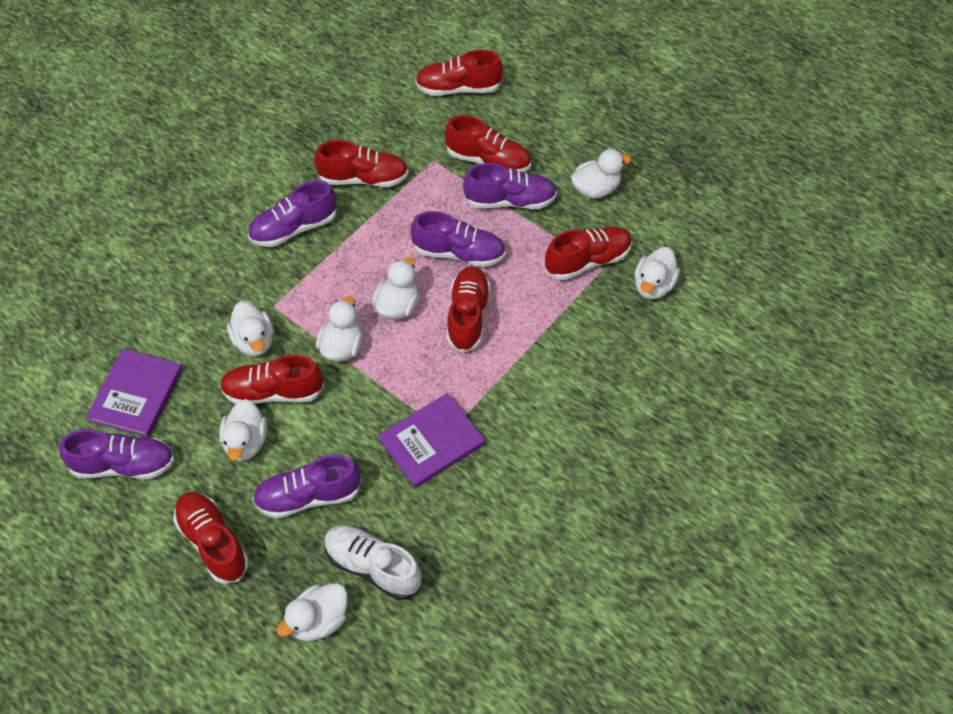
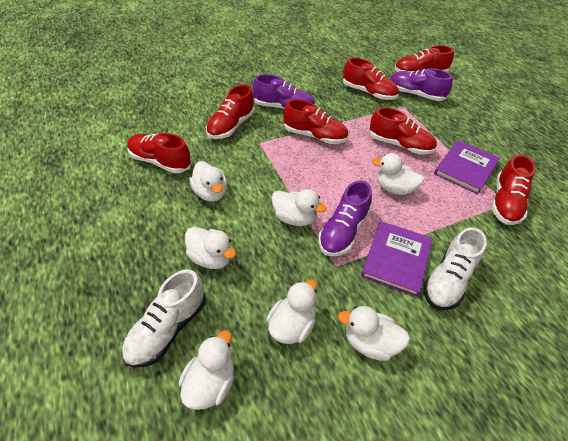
purple shoe: [59,429,175,479] [248,180,337,247] [252,455,362,518] [411,211,506,267] [463,163,557,209] = 5 -> [253,74,315,109] [318,180,372,256] [390,68,453,101] = 3
white shoe: [324,525,422,600] = 1 -> [121,269,206,368] [423,227,487,310] = 2

